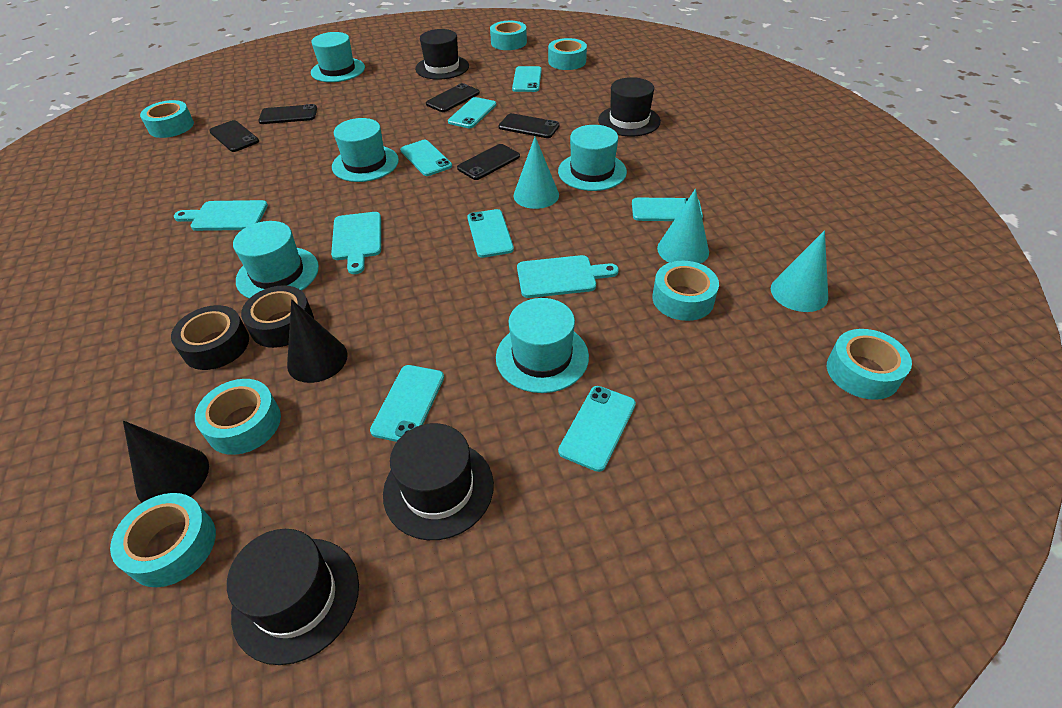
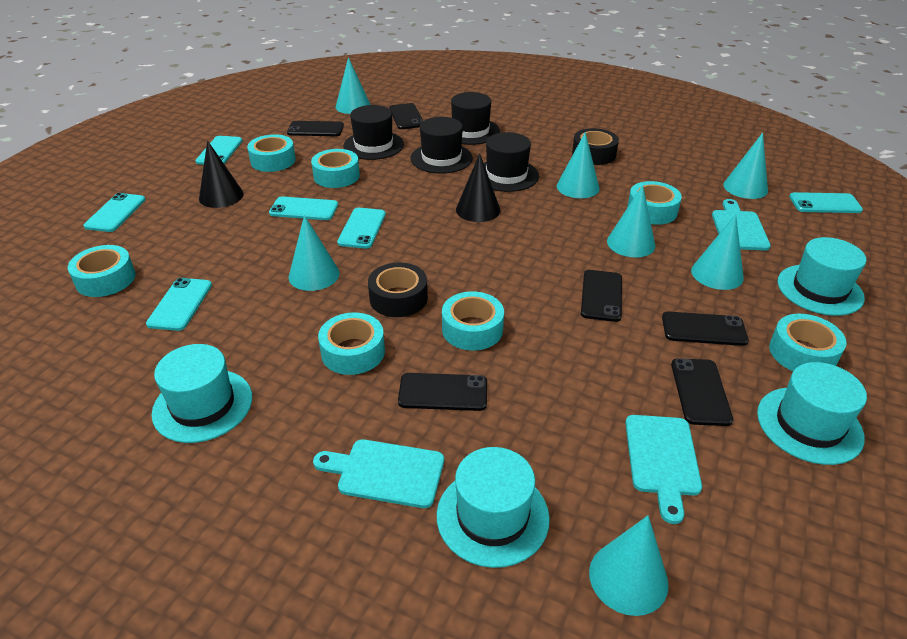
black phone: [209,120,259,152] [258,104,317,124] [426,83,480,112] [457,144,520,180] [498,113,560,138] = 5 -> [287,121,344,136] [389,103,423,129] [398,373,487,411] [581,270,622,322] [662,311,749,346] [671,358,733,426] = 6
turquoise cone: [513,137,559,209] [657,189,709,264] [771,230,828,312] = 3 -> [288,215,340,291] [335,57,371,114] [557,132,600,198] [589,515,669,616] [607,185,655,258] [691,214,744,290] [724,133,768,199] = 7
turquoise hat: [233,221,319,298] [311,32,365,82] [332,118,399,182] [496,298,589,393] [558,125,627,191] = 5 -> [152,344,252,443] [437,447,550,568] [757,362,867,465] [777,237,866,316] = 4
turquoise phone: [370,365,444,442] [400,140,452,176] [448,97,496,128] [467,209,514,258] [512,66,542,92] [558,386,636,472] [632,198,703,221] = 7 -> [83,193,145,232] [146,278,212,331] [195,136,242,165] [269,196,338,220] [337,208,386,249] [789,192,863,213] = 6

